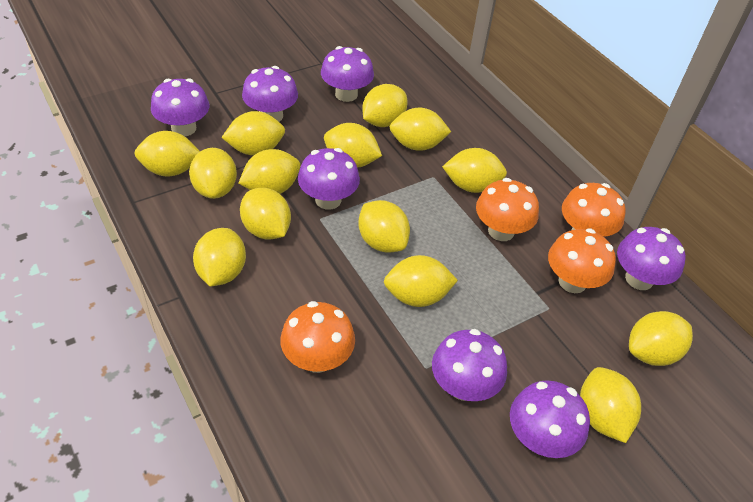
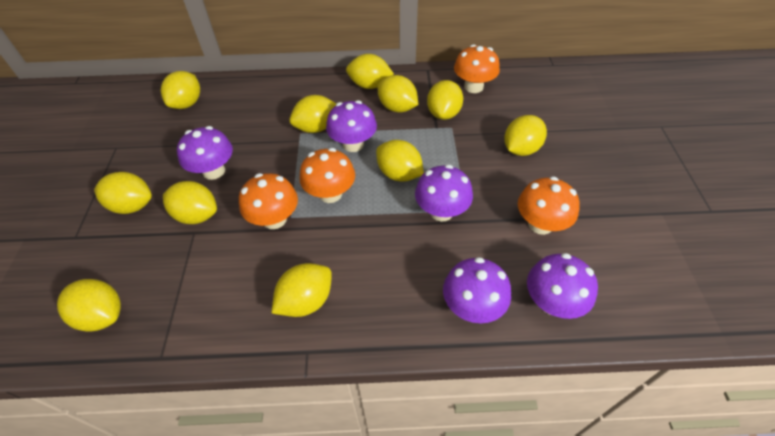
purple mushroom: [151,78,209,136] [242,66,298,122] [298,148,360,210] [321,46,374,102] [432,329,507,401] [510,380,590,458] [617,227,686,290] = 7 -> [177,126,233,180] [326,100,377,152] [415,164,473,222] [443,257,511,323] [527,253,598,319] = 5
yellow lemon: [134,131,200,177] [189,148,237,199] [193,228,246,286] [221,111,285,155] [239,149,300,194] [240,188,291,240] [324,123,382,168] [358,200,410,253] [362,84,408,127] [384,255,458,307] [390,108,451,151] [442,148,507,193] [580,367,641,443] [629,311,693,366] = 14 -> [57,279,121,332] [94,172,152,214] [161,71,200,109] [163,181,217,224] [272,263,332,317] [289,95,336,133] [346,54,394,89] [376,140,424,182] [377,75,418,113] [427,80,463,120] [504,115,547,156] = 11

